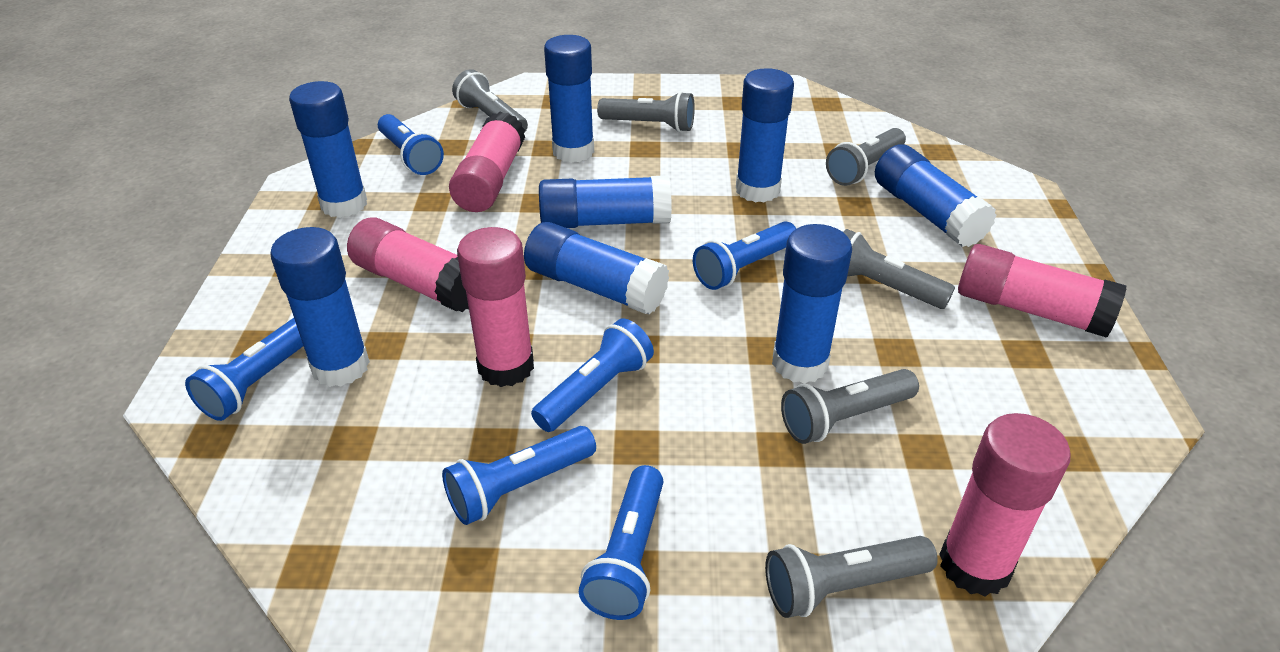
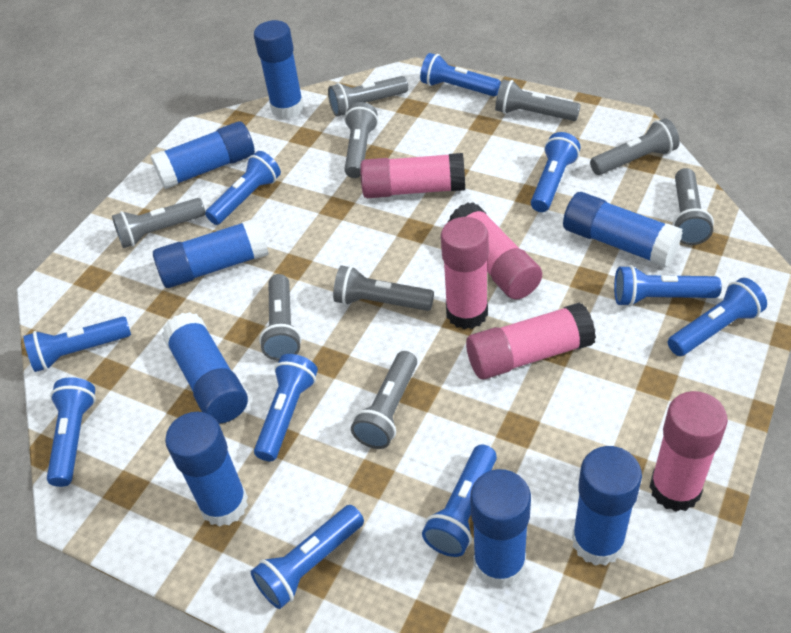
blue flashlight: [185,318,303,421] [378,114,444,175] [442,426,596,525] [531,318,654,432] [579,465,664,620] [693,221,796,290] = 6 -> [24,317,131,372] [47,377,96,487] [205,151,281,225] [251,505,364,609] [254,354,318,461] [420,53,501,96] [422,445,497,557] [531,132,581,212] [614,265,722,307] [668,278,767,356] = 10
grey flashlight: [452,69,528,133] [597,91,695,132] [765,536,938,618] [781,369,919,444] [826,128,906,186] [843,229,955,309] = 6 -> [112,198,205,248] [259,274,302,361] [328,76,408,116] [333,266,434,311] [345,102,378,178] [351,351,417,449] [495,80,581,121] [590,118,679,175] [673,168,714,245] = 9

